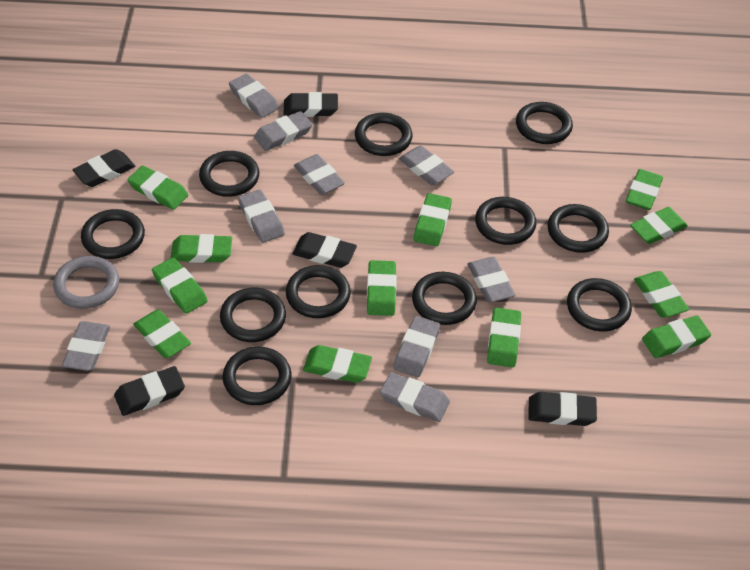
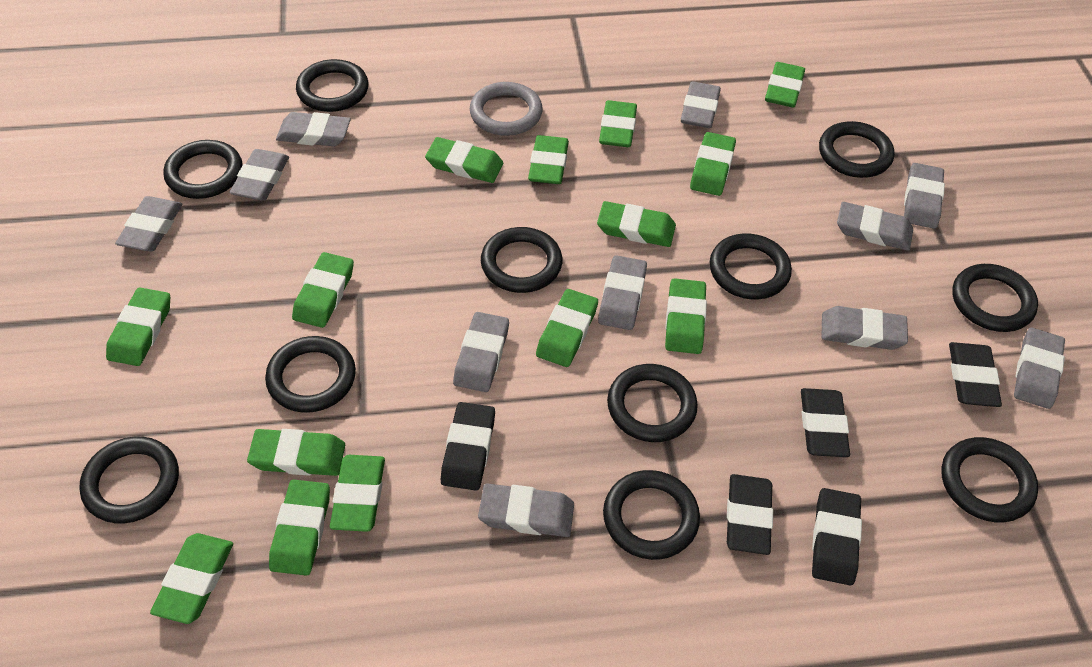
green eraser: [127,165,189,210] [133,309,191,358] [152,257,208,314] [170,234,232,263] [303,345,372,383] [367,260,397,316] [414,193,452,246] [487,307,521,368] [626,169,663,210] [630,207,688,244] [634,271,689,318] [642,315,711,358] = 12 -> [106,288,170,366] [150,533,233,624] [247,429,345,476] [269,480,330,576] [292,252,354,328] [330,455,385,532] [425,137,503,183] [528,135,569,184] [536,289,598,367] [597,201,676,247] [599,100,637,147] [665,278,707,354] [690,132,736,196] [765,62,805,107] = 14
grey eraser: [62,321,110,371] [229,74,279,118] [238,190,285,243] [254,111,313,151] [294,154,345,195] [380,372,450,422] [394,316,440,377] [399,146,454,185] [467,257,515,302] = 9 -> [115,196,182,251] [229,149,289,201] [276,112,351,146] [453,312,509,392] [478,483,574,537] [598,255,647,330] [681,82,721,128] [822,306,908,350] [837,202,913,251] [904,163,945,229] [1014,328,1065,409] = 11

